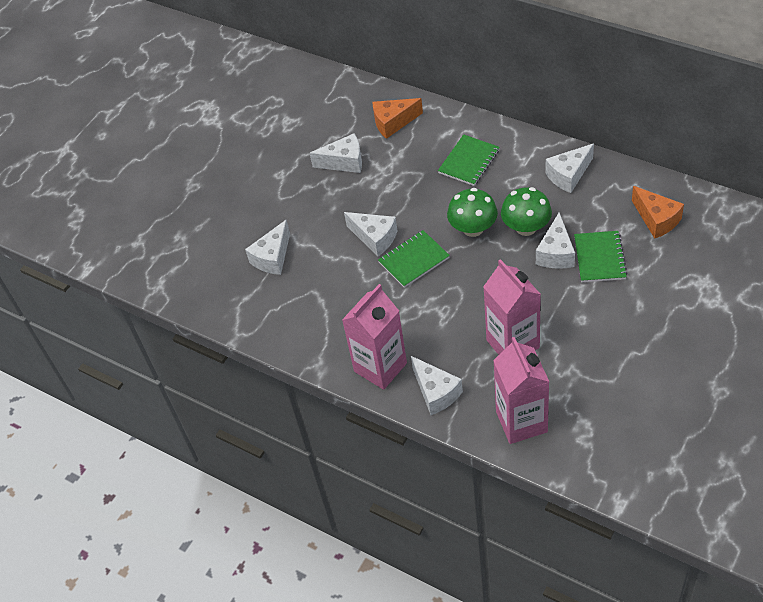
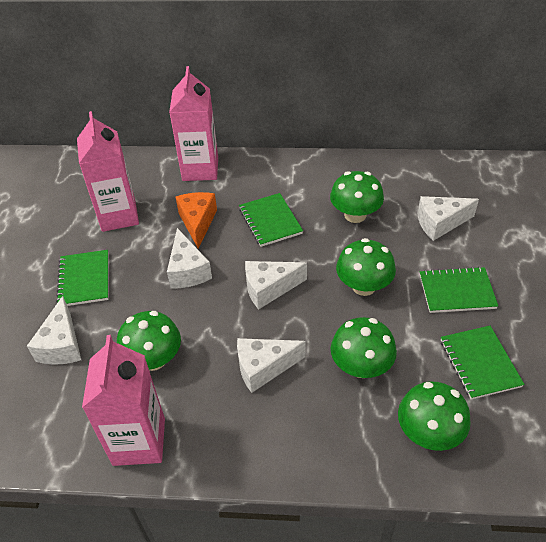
green mushroom: [447,188,498,237] [501,187,552,236] = 2 -> [117,311,181,371] [330,171,384,223] [331,317,397,378] [336,238,396,296] [398,381,471,451] = 5
green notebook: [378,230,450,288] [438,135,500,186] [574,231,628,282] = 3 -> [56,250,108,306] [239,193,303,247] [420,266,498,313] [441,326,525,400] = 4
orange cheese: [372,98,423,139] [632,186,684,239] = 2 -> [176,192,217,249] = 1
white cheese: [245,219,290,275] [310,133,362,173] [344,212,397,256] [411,356,463,415] [536,213,575,269] [545,143,594,193] = 6 -> [27,296,81,365] [167,228,212,289] [237,338,306,393] [245,261,307,310] [417,196,479,241] = 5

